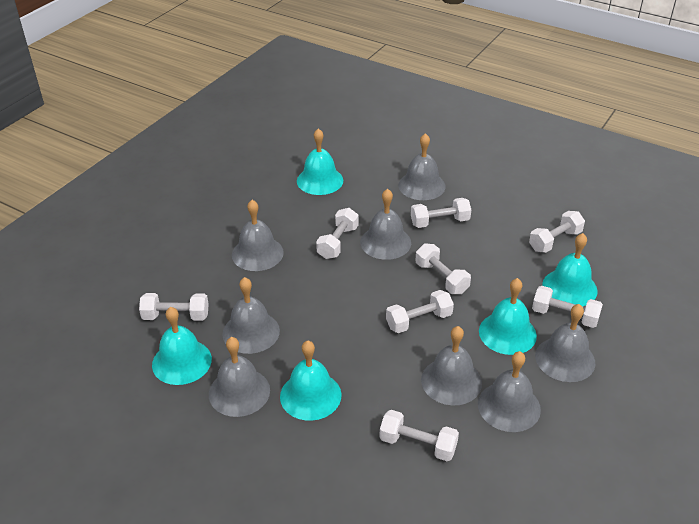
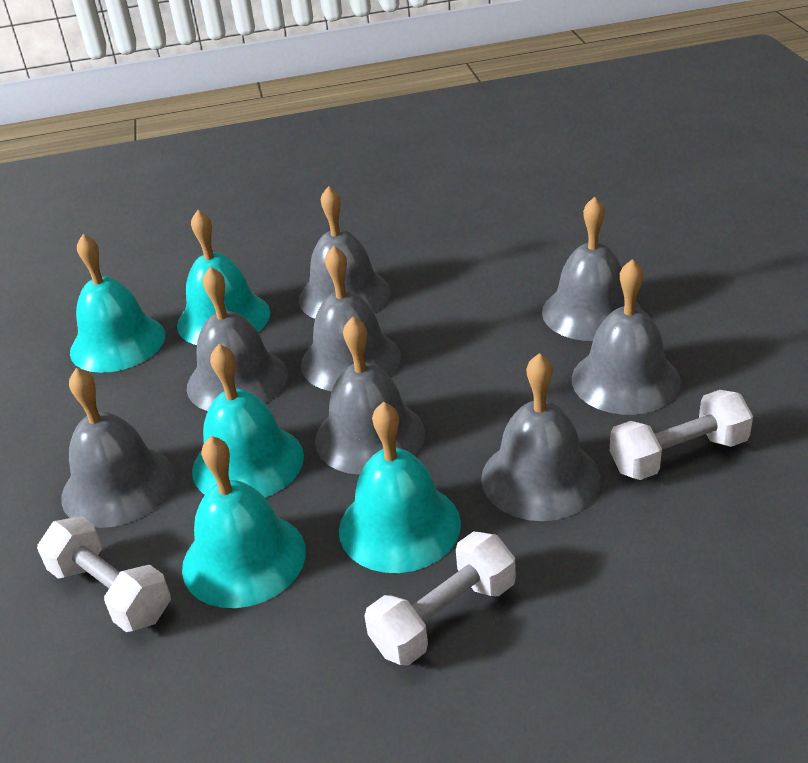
white dumbbell: [139,293,209,321] [316,208,359,259] [379,410,459,461] [386,290,454,333] [411,198,471,228] [416,244,471,294] [529,211,585,253] [532,286,603,328] = 8 -> [37,516,171,632] [364,532,516,665] [610,390,753,480] = 3

